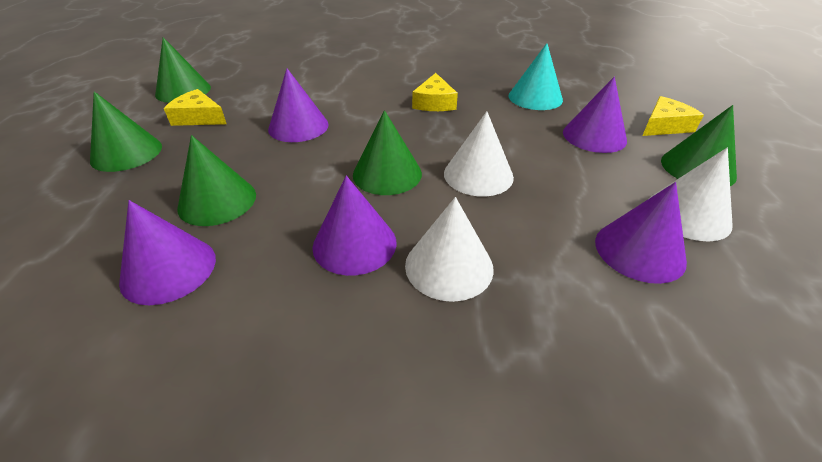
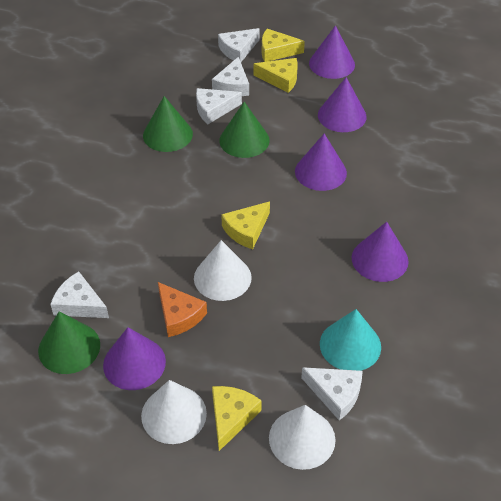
green cone: [90,91,162,172] [155,37,211,103] [177,135,256,226] [353,110,422,195] [661,105,737,186] = 5 -> [38,311,100,374] [143,96,193,152] [219,102,270,158] = 3
orange cheese: none = 0 -> [158,282,207,337] = 1
white cheese: none = 0 -> [50,271,109,318] [196,88,242,124] [212,57,249,96] [218,28,260,62] [301,367,363,420] = 5
yellow cheese: [164,89,227,126] [412,73,458,111] [642,96,704,136] = 3 -> [212,386,262,451] [221,201,270,249] [254,58,298,93] [262,29,305,62] = 4

